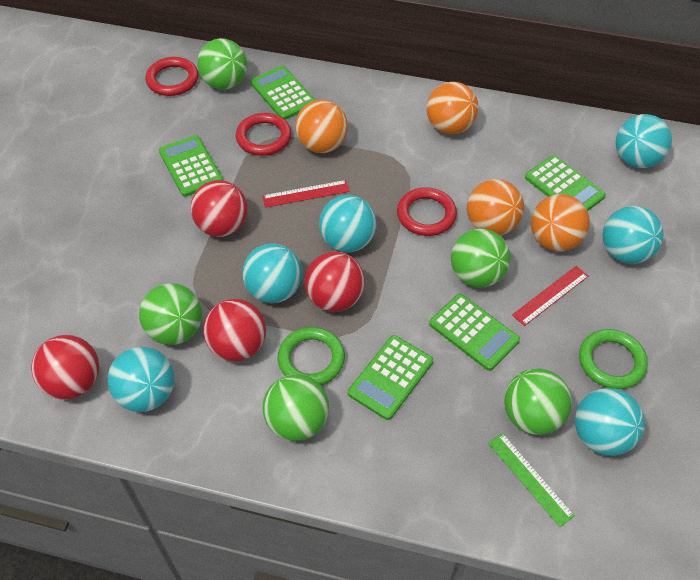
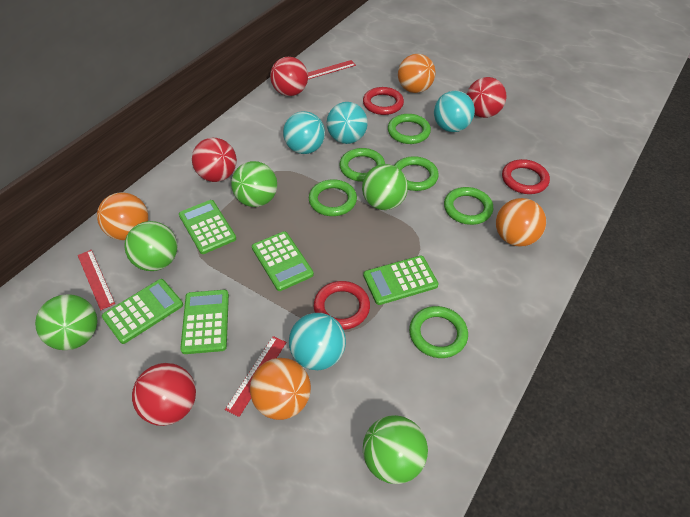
green ring: [277,327,345,385] [579,329,648,389] = 2 -> [309,179,357,216] [339,148,385,182] [388,114,431,144] [394,156,439,191] [409,306,468,358] [444,187,493,225] = 6
green ruler: [488,433,575,527] = 1 -> none = 0
red ruler: [262,180,350,208] [512,266,589,326] = 2 -> [78,250,115,310] [225,336,286,417] [308,60,356,79] = 3
turquoise ball: [108,347,174,412] [242,243,302,303] [319,195,376,252] [575,388,645,456] [602,206,663,264] [615,114,672,168] = 6 -> [283,111,325,154] [289,313,346,370] [327,102,368,144] [434,91,475,132] = 4

